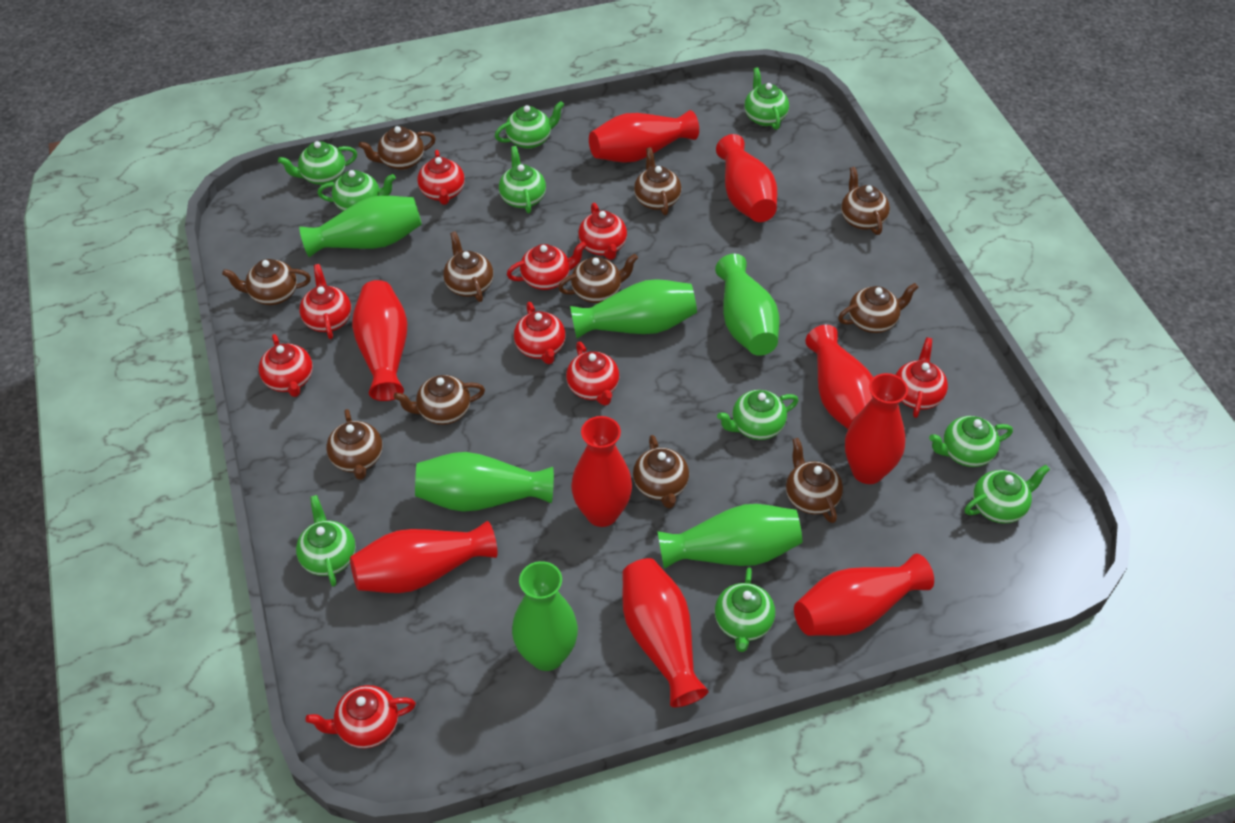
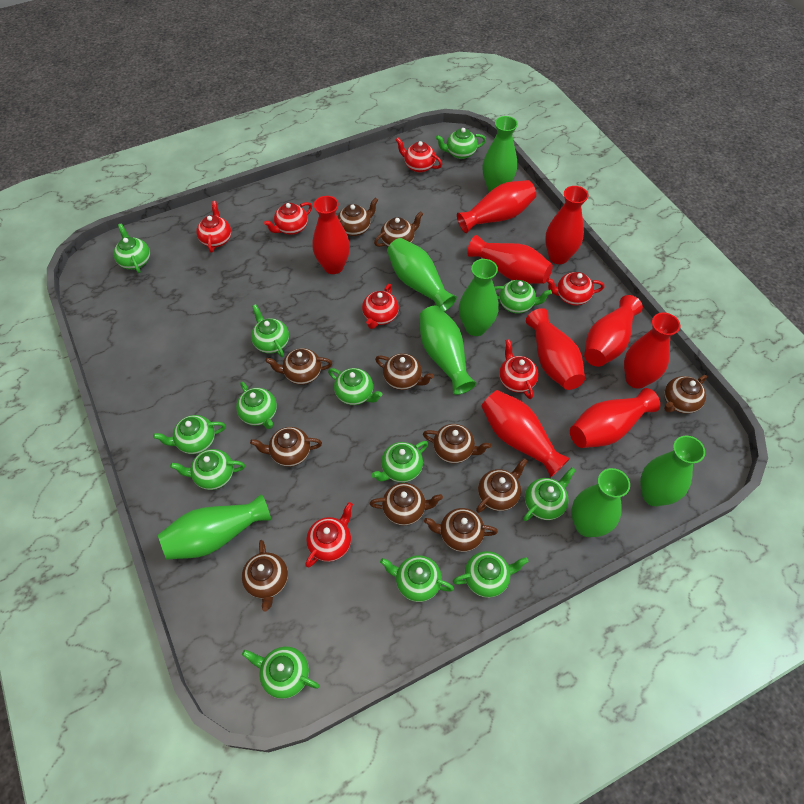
green teapot: [278,141,357,185] [296,495,356,587] [318,170,396,211] [495,101,564,149] [499,146,546,214] [715,567,775,652] [717,390,798,440] [744,67,789,130] [929,416,1013,467] [965,465,1050,523] = 10 -> [113,223,150,273] [153,415,226,454] [170,449,245,490] [236,382,277,429] [242,646,320,699] [251,304,289,357] [328,368,382,405] [371,441,428,483] [380,555,454,602] [436,128,486,159] [453,551,529,598] [494,280,552,314] [523,467,576,521] = 13
green vase: [299,195,422,257] [415,452,554,512] [512,561,578,671] [570,279,697,338] [658,504,802,569] [715,254,779,356] = 6 -> [158,494,271,560] [387,238,457,312] [419,306,476,395] [459,259,499,336] [483,116,518,192] [571,468,630,537] [640,436,705,506] = 7
red teapot: [259,334,313,397] [300,264,351,339] [305,685,416,749] [417,150,465,205] [507,242,587,290] [514,302,566,364] [566,342,619,406] [578,203,627,260] [896,337,948,418] = 9 -> [196,201,231,252] [264,202,312,235] [305,502,353,567] [362,284,399,329] [396,138,442,173] [499,339,539,399] [546,272,604,306] = 7

